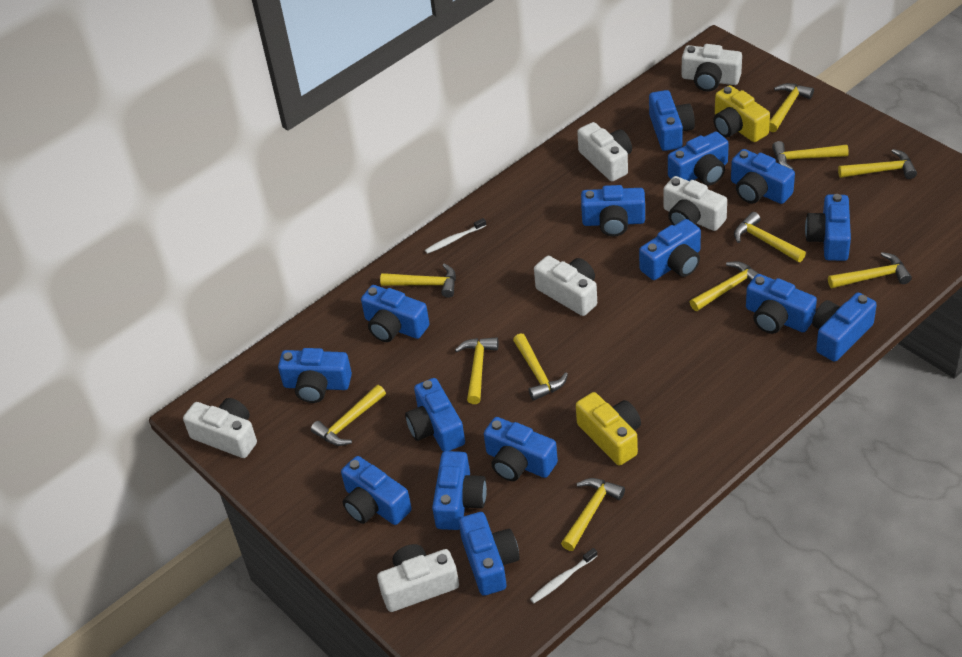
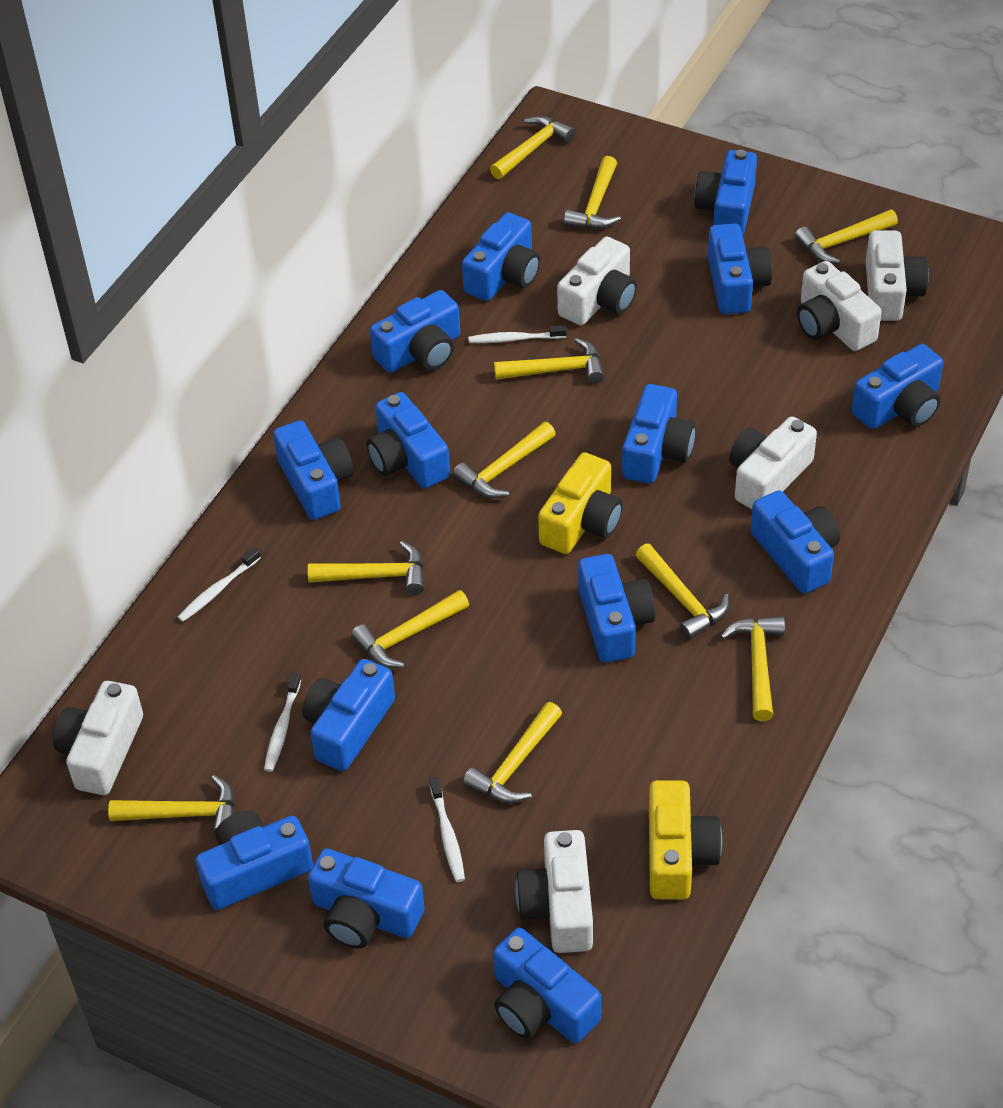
blue camera: [278,348,352,403] [341,456,412,525] [361,285,430,342] [405,378,465,452] [432,451,487,530] [459,512,520,596] [484,417,558,481] [581,185,645,237] [639,219,701,280] [649,90,695,151] [668,131,729,185] [731,149,795,204] [746,274,817,334] [805,194,851,261] [812,293,877,362] = 15 -> [195,811,313,910] [273,420,354,520] [302,659,395,771] [308,848,425,948] [367,392,450,488] [370,290,460,373] [462,212,540,301] [493,928,601,1044] [578,554,655,662] [622,384,696,483] [694,149,757,235] [708,223,772,314] [751,491,840,594] [852,344,943,429] = 14
white toothbrush: [425,218,486,254] [530,548,597,603] = 2 -> [178,548,261,622] [264,672,301,772] [430,777,465,882] [468,326,567,343] = 4

